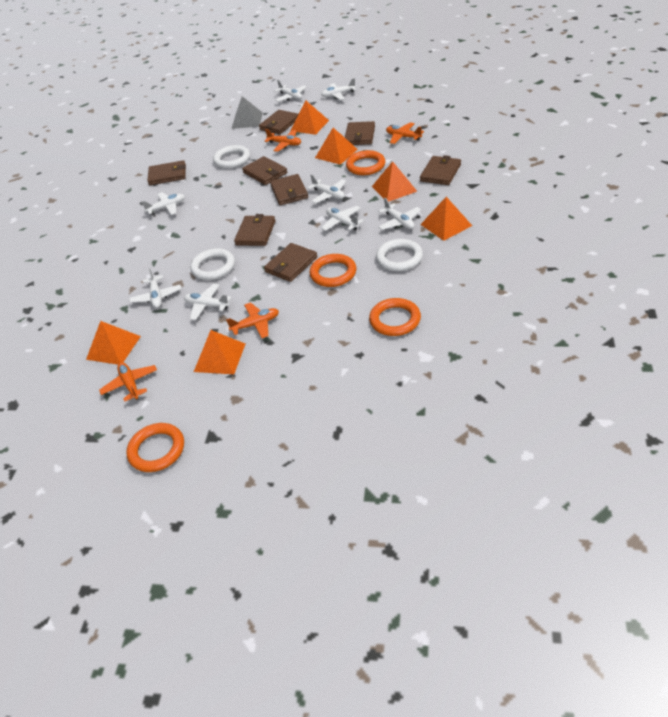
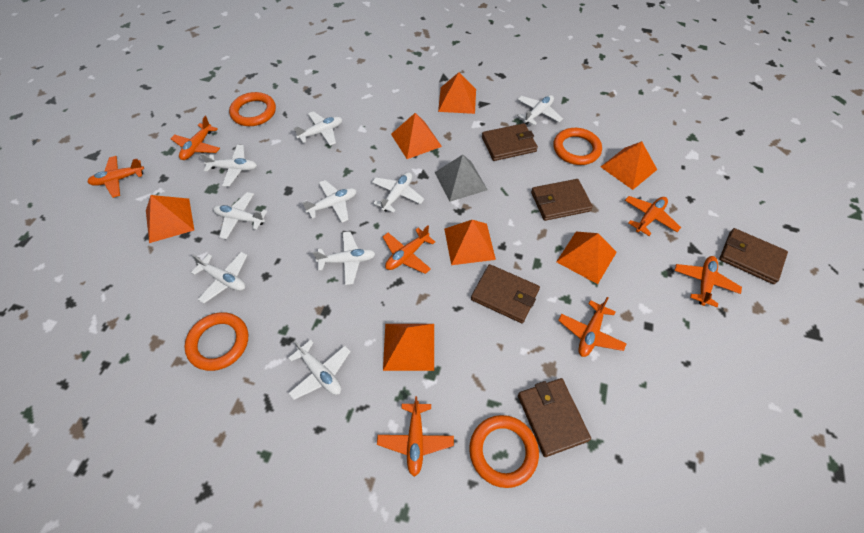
brown wallet: [147,160,186,185] [234,214,276,246] [242,156,287,185] [259,110,299,134] [264,243,317,282] [270,174,308,205] [345,121,375,145] [420,155,461,185] = 8 -> [471,264,540,323] [482,123,538,161] [518,378,591,457] [531,179,593,221] [719,228,788,284] = 5
orange plane: [99,362,157,402] [226,302,279,338] [264,129,301,152] [386,122,424,144] = 4 -> [87,156,144,198] [171,116,220,160] [377,396,454,477] [383,225,435,274] [558,297,627,357] [625,196,681,236] [674,256,742,307] = 7
orange pyramid: [86,321,141,365] [194,330,245,374] [290,101,329,135] [315,128,358,165] [372,161,417,202] [420,197,472,241] = 6 -> [146,195,194,243] [383,324,434,371] [391,113,442,159] [438,72,476,114] [444,220,496,265] [556,232,617,284] [601,141,657,190] = 7
white plane: [129,268,181,308] [142,192,185,215] [184,284,232,320] [274,80,306,102] [307,175,346,203] [321,78,356,100] [321,206,364,231] [378,198,421,230] = 8 -> [191,252,247,303] [200,145,257,187] [213,192,267,239] [288,340,351,400] [294,111,342,146] [303,180,357,223] [313,232,375,285] [372,172,424,213] [517,95,563,125] = 9
white ring: [190,248,235,280] [213,145,250,169] [376,239,423,271] = 3 -> none = 0

